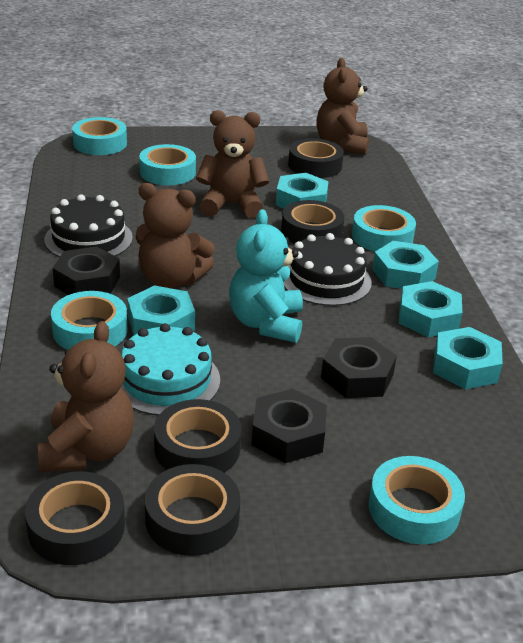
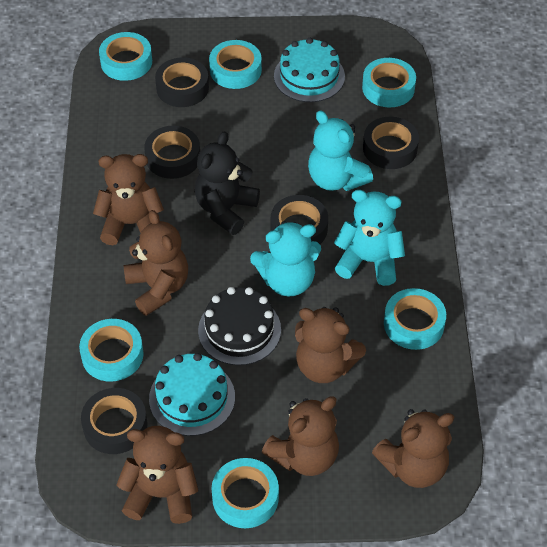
black cake: [44,194,133,257] [284,233,372,306] = 2 -> [198,287,281,365] = 1
black nut: [53,247,120,295] [251,389,327,463] [321,337,397,398] = 3 -> none = 0
black teddy bear: none = 0 -> [195,131,260,235] = 1
brown teddy bear: [38,321,134,472] [136,183,215,289] [196,110,269,218] [316,58,369,155] = 4 -> [93,154,164,245] [116,426,198,524] [124,210,188,316] [262,396,339,476] [295,307,366,383] [372,409,454,488] = 6
turquoise cake: [121,323,220,416] = 1 -> [149,353,235,436] [274,38,345,102] = 2
turquoise nut: [127,285,195,336] [276,173,329,209] [372,241,439,289] [399,281,462,337] [433,327,503,389] = 5 -> none = 0
turquoise tape: [51,291,127,350] [72,117,127,155] [139,144,196,185] [352,205,416,252] [369,456,465,544] = 5 -> [79,319,144,382] [99,32,152,81] [209,40,262,89] [211,458,279,528] [362,58,416,107] [384,288,446,350] = 6
turquoise teddy bear: [229,209,303,343] = 1 -> [250,221,321,296] [308,110,373,191] [334,190,405,286] = 3

